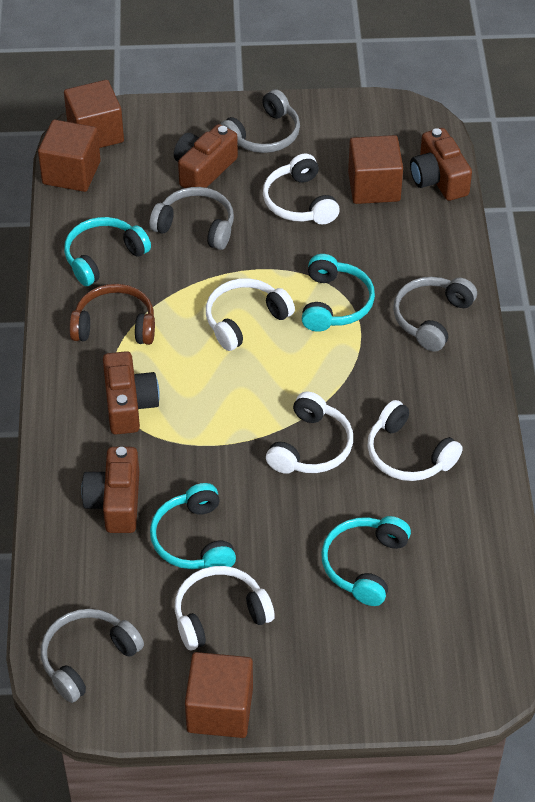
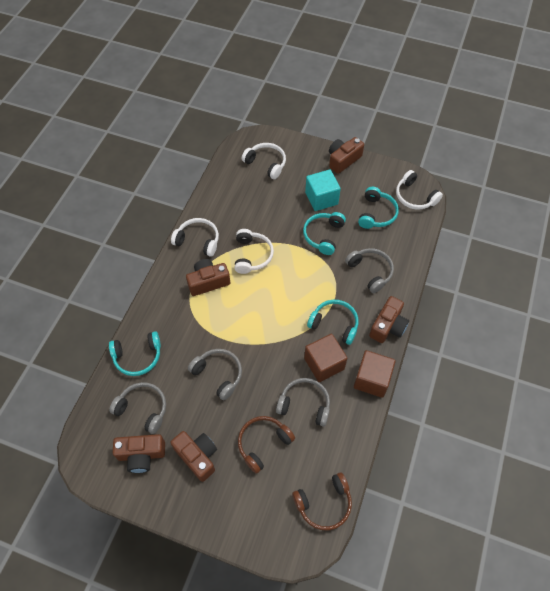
brown camera: [81,447,139,533] [103,351,160,435] [174,124,238,188] [410,128,472,201] = 4 -> [113,434,165,473] [170,431,217,482] [186,259,230,296] [329,137,364,174] [369,296,409,343] = 5
brown cube: [38,120,101,192] [64,80,124,148] [185,652,253,738] [348,135,403,204] = 4 -> [304,334,348,382] [354,350,396,398] = 2
brown headphones: [69,284,155,345] = 1 -> [238,416,295,474] [292,472,352,530] = 2
turquoise cube: none = 0 -> [305,169,341,211] = 1
white headphones: [175,566,275,650] [206,278,295,351] [263,154,340,224] [266,391,353,474] [367,400,463,481] = 5 -> [171,218,219,257] [234,229,274,274] [242,143,286,179] [396,170,443,210] = 4

